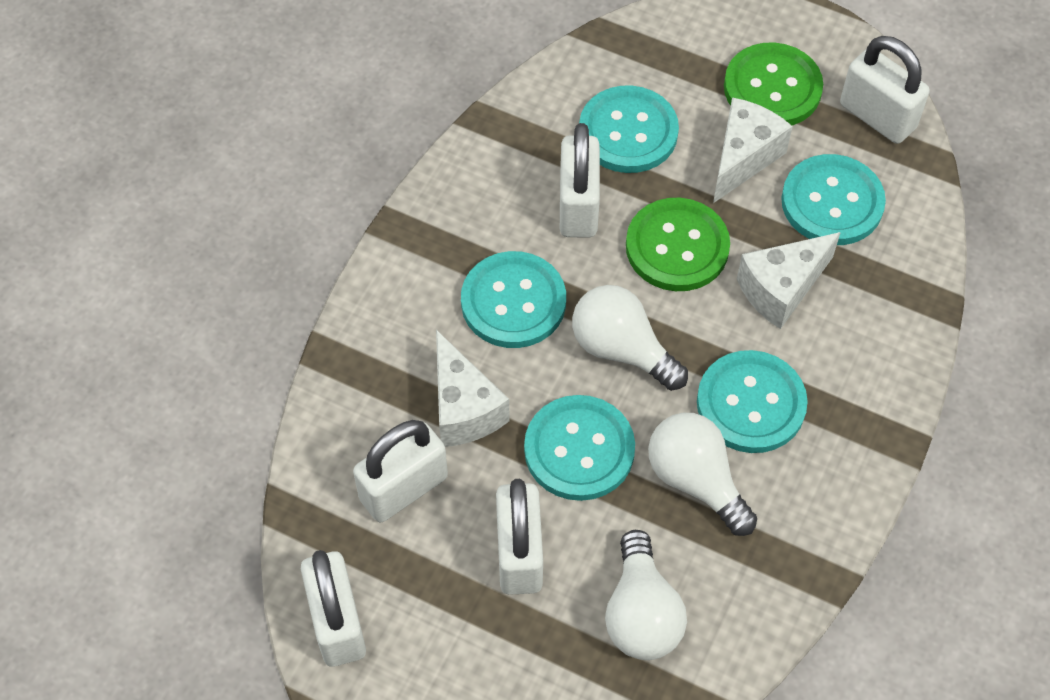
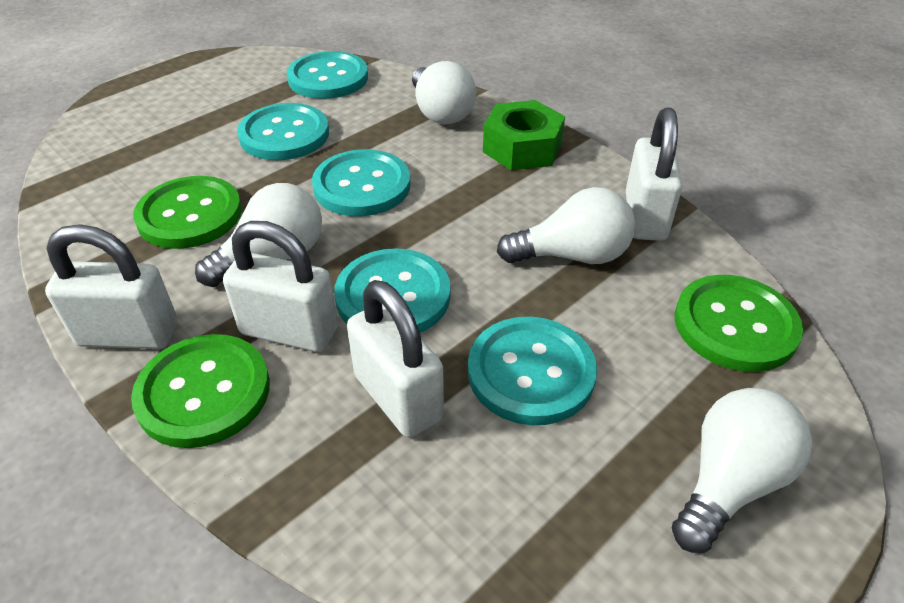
green button: [626,198,730,291] [724,42,823,125] = 2 -> [131,334,270,448] [133,176,242,249] [675,275,803,372] = 3
green nut: none = 0 -> [483,100,565,170] = 1
white cheese: [436,330,510,447] [713,97,793,203] [737,232,841,329] = 3 -> none = 0
white light bulb: [572,285,688,391] [605,530,687,660] [648,413,757,536] = 3 -> [195,183,322,287] [412,61,476,124] [497,187,635,264] [672,388,812,553] = 4
white padlock: [301,550,366,667] [353,420,448,522] [496,479,543,595] [560,123,600,238] [840,36,930,144] = 5 -> [45,224,177,349] [223,221,338,352] [347,280,444,438] [626,108,683,241] = 4

